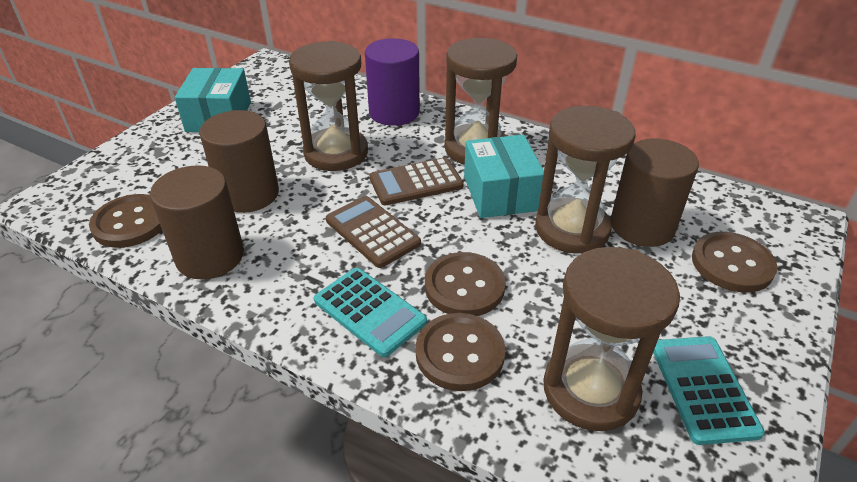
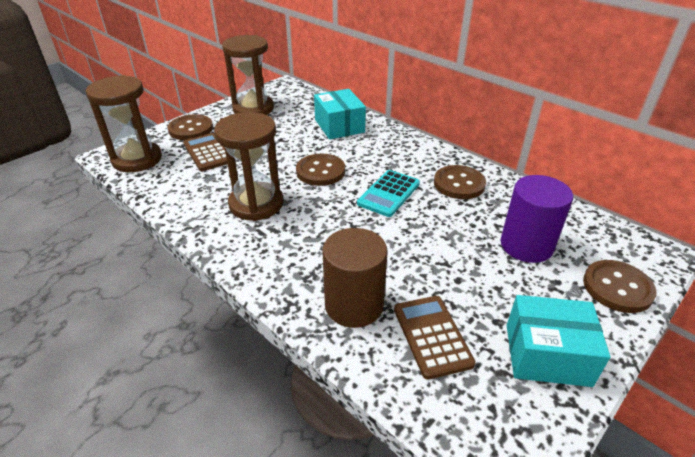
brown cylinder: [150,165,244,279] [199,110,279,213] [611,138,699,247] = 3 -> [323,228,388,328] = 1
brown hourglass: [289,41,368,171] [444,38,517,165] [535,106,636,254] [544,247,680,431] = 4 -> [86,75,162,172] [214,112,284,221] [222,35,274,115] = 3
turquoise calculator: [314,268,427,357] [653,336,765,445] = 2 -> [357,170,420,217] = 1

